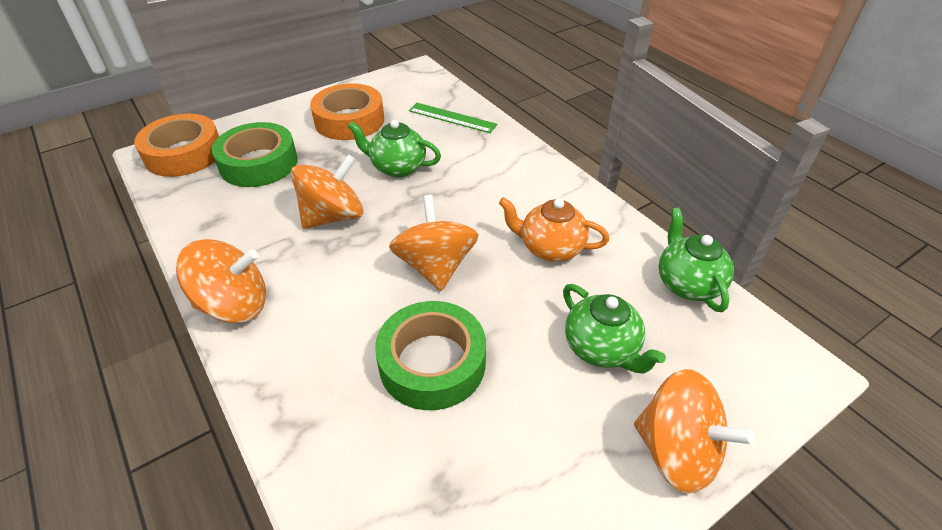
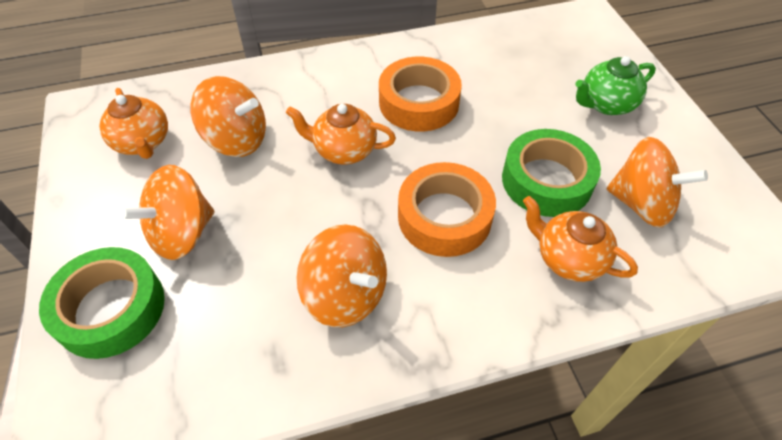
green ruler: [409,103,497,133] = 1 -> none = 0
green teapot: [348,120,441,177] [563,284,666,374] [659,208,734,312] = 3 -> [575,56,656,115] = 1
orange teapot: [499,197,609,262] = 1 -> [99,88,168,159] [286,104,396,165] [523,196,638,282] = 3

